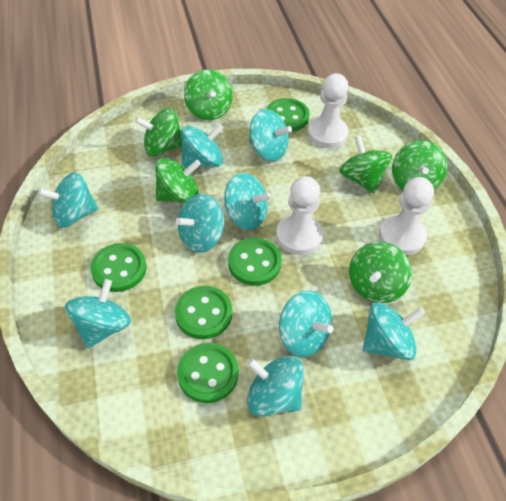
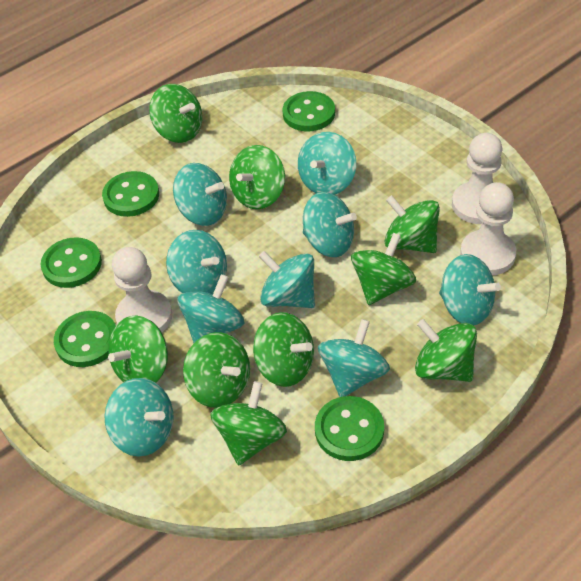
green spinning top: [135,108,182,156] [156,158,201,203] [184,69,233,120] [339,135,392,193] [349,242,412,303] [392,140,447,190] = 6 -> [108,315,168,383] [149,84,202,143] [183,332,250,408] [210,381,287,465] [229,145,285,209] [253,312,314,387] [351,233,416,305] [385,195,440,253] [415,319,477,382] = 9

